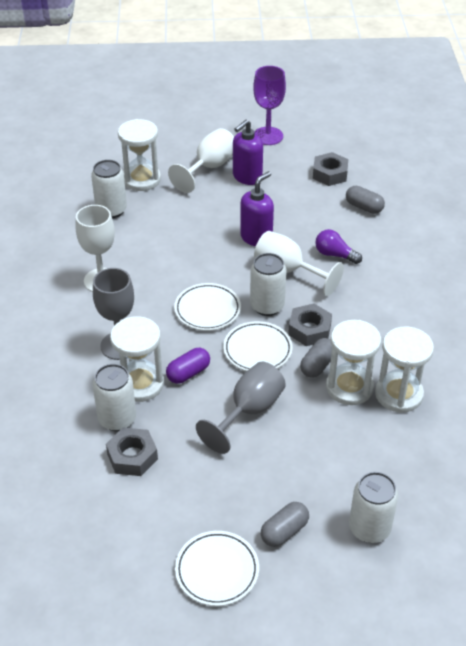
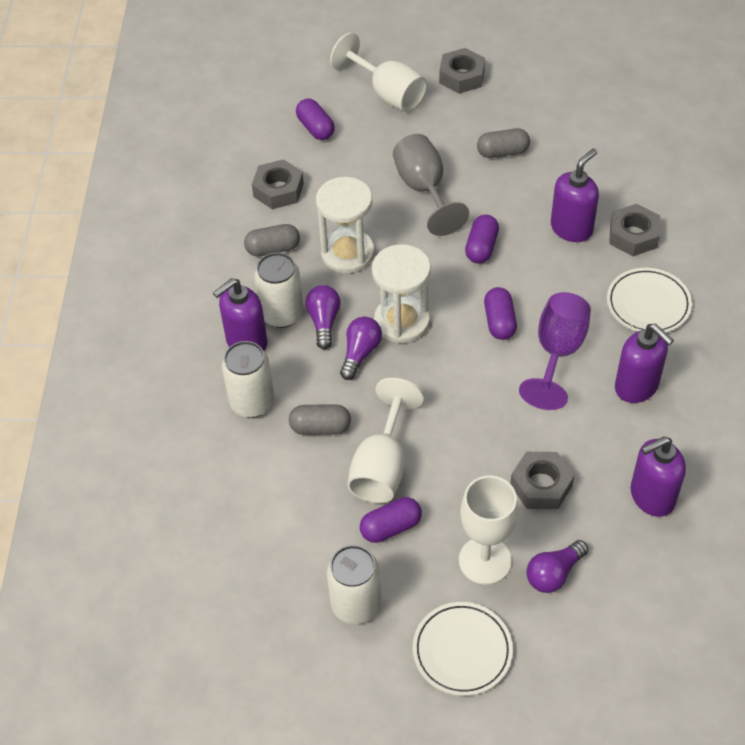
grey goblet: [93,268,134,360] [196,362,286,454] = 2 -> [393,134,469,236] = 1
grey nut: [106,427,158,476] [288,304,332,346] [313,152,348,186] = 3 -> [252,159,304,209] [439,48,485,94] [510,452,574,509] [609,204,660,256] = 4
purple capsule: [166,348,210,384] = 1 -> [296,99,335,140] [360,497,422,543] [465,215,499,263] [484,287,517,340] = 4
purple light bulb: [315,229,362,264] = 1 -> [306,285,341,349] [340,317,382,380] [526,540,588,593] = 3
purple soap dispenser: [233,120,263,185] [240,171,274,246] = 2 -> [213,278,267,351] [551,148,599,242] [615,324,674,403] [630,436,686,517] = 4
white can: [91,160,127,218] [92,364,136,431] [250,253,287,316] [349,472,398,543] = 4 -> [222,341,275,418] [254,252,304,328] [327,545,381,624] = 3
white hourglass: [110,316,164,402] [118,119,161,191] [326,320,381,405] [375,327,434,413] = 4 -> [316,177,374,274] [372,244,431,343] = 2
white plate: [174,283,241,331] [175,531,259,606] [223,321,293,371] = 3 -> [413,602,513,696] [607,268,692,332] = 2

